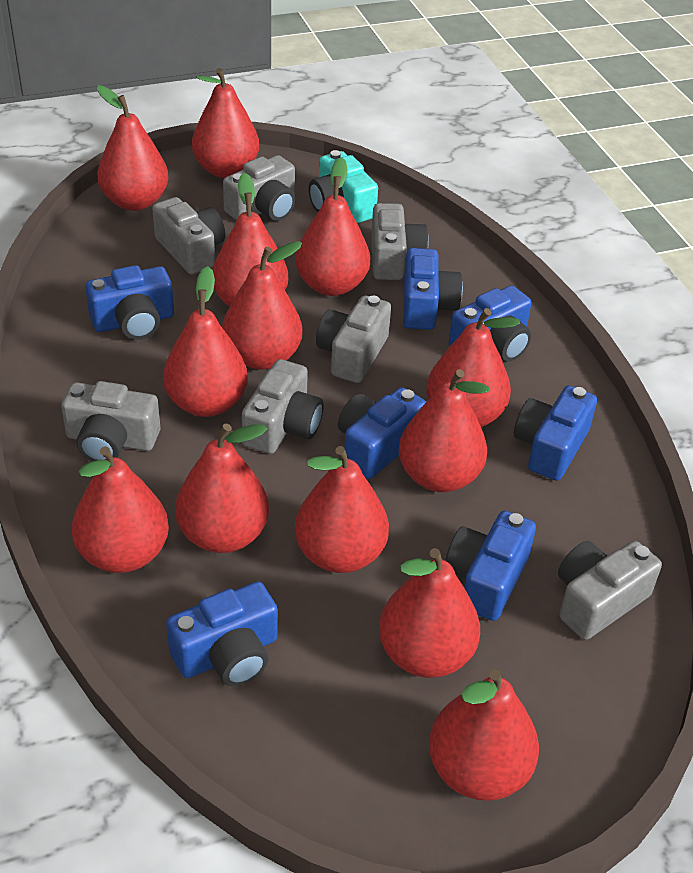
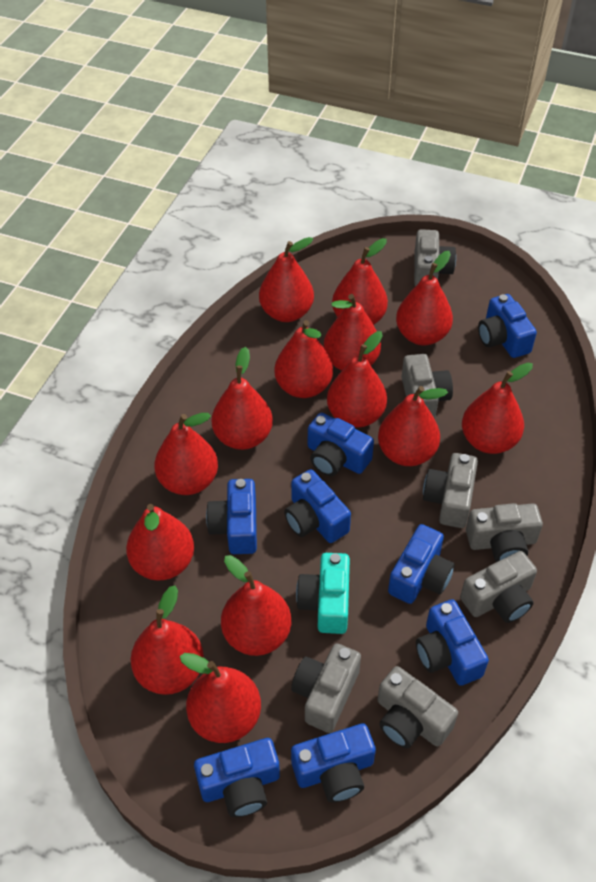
blue camera: [85,265,174,340] [166,581,278,686] [338,387,426,479] [403,248,463,330] [445,511,536,621] [449,286,532,362] [514,386,597,481] = 7 -> [194,738,280,817] [206,479,257,554] [284,469,351,543] [291,723,376,802] [308,412,374,476] [388,524,455,604] [416,599,489,686] [478,294,537,358] = 8
red pear: [72,446,169,573] [97,85,168,211] [163,266,248,417] [175,423,269,553] [192,68,259,178] [212,173,288,307] [222,241,302,370] [295,157,370,296] [295,446,389,573] [379,548,480,678] [399,369,489,492] [426,308,520,427] [429,669,539,801] = 13 -> [126,504,194,580] [131,585,204,695] [154,413,218,495] [180,653,261,743] [212,347,273,450] [221,555,291,656] [259,237,314,322] [274,320,333,398] [323,294,381,371] [327,331,387,428] [332,238,388,325] [378,386,448,466] [396,251,453,345] [462,363,533,454] = 14

